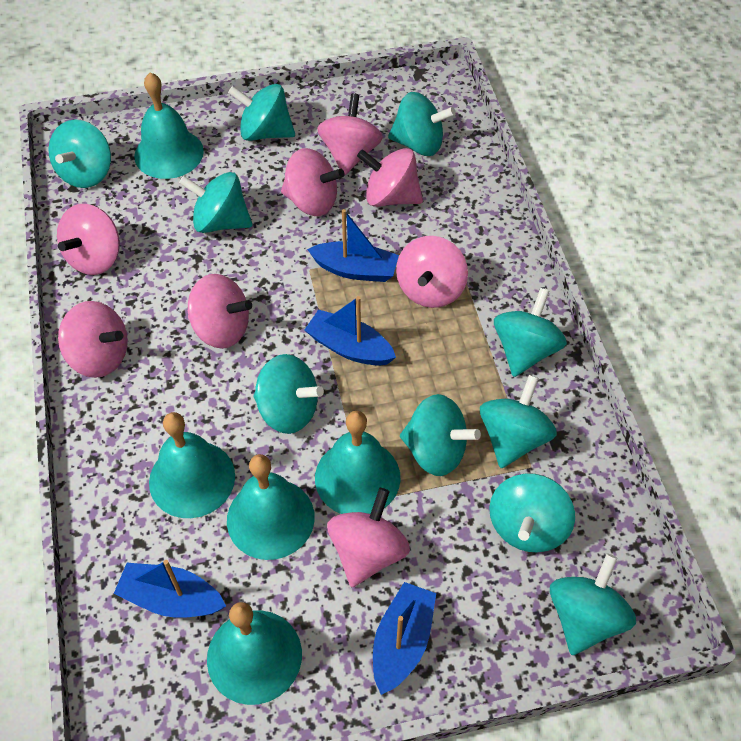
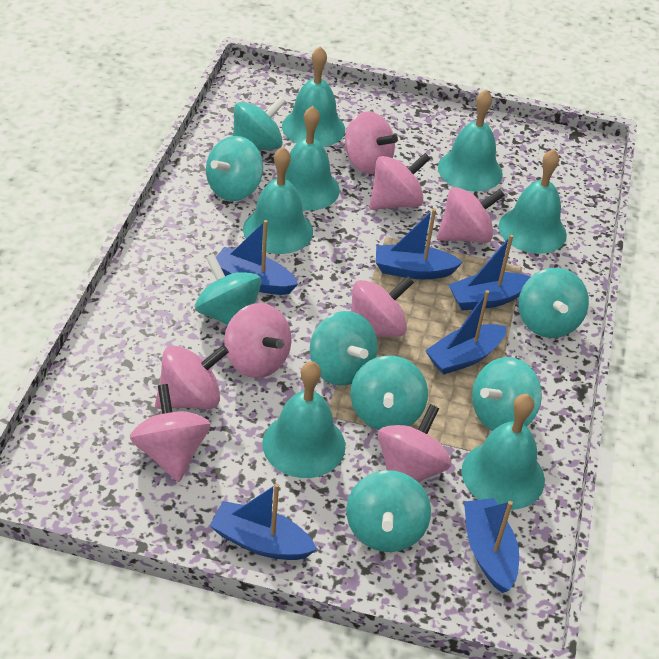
blue boat: [114,560,226,618] [304,296,396,366] [307,209,399,282] [373,582,436,695] = 4 -> [210,483,317,560] [216,220,298,295] [376,208,463,279] [425,290,507,375] [448,235,530,311] [464,498,519,593] = 6
turquoise bell: [134,72,204,179] [149,412,235,518] [207,602,302,705] [227,454,315,560] [315,411,401,514] = 5 -> [243,147,313,254] [262,361,346,478] [276,106,340,211] [282,46,345,147] [438,89,503,191] [461,394,545,510] [499,149,567,254] = 7
turquoise spinning top: [48,120,111,188] [179,172,252,233] [228,84,295,141] [253,354,324,434] [388,92,456,156] [400,394,481,476] [480,375,557,468] [489,473,575,552] [494,288,567,377] [550,553,636,655] = 10 -> [195,253,261,325] [206,136,263,201] [233,96,286,151] [310,311,378,386] [346,470,431,552] [350,355,428,430] [472,357,542,431] [519,268,589,338] = 8

